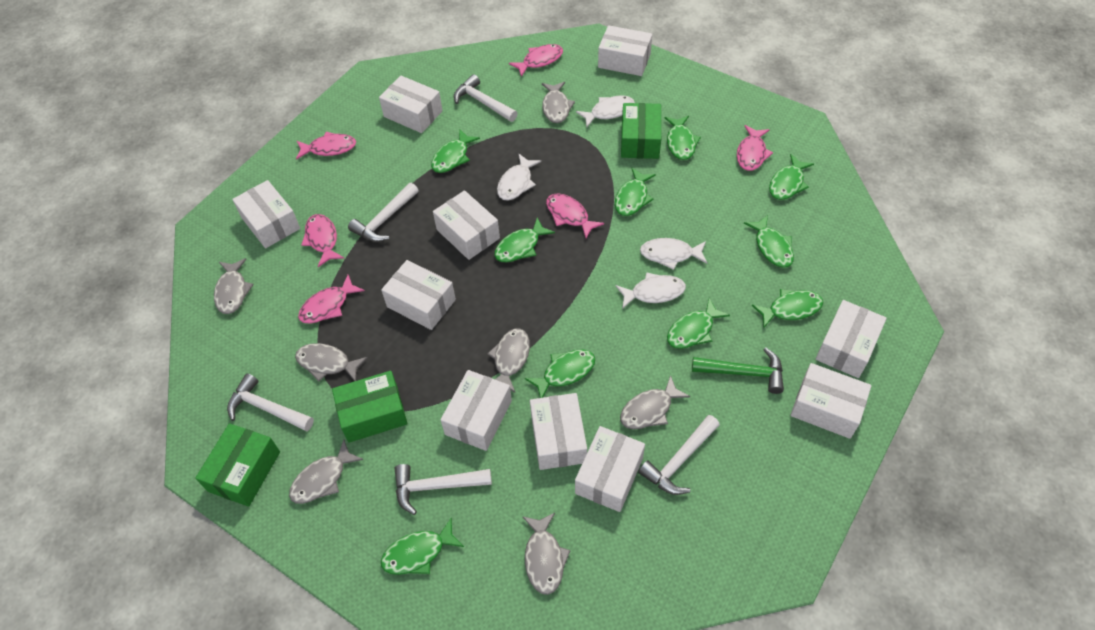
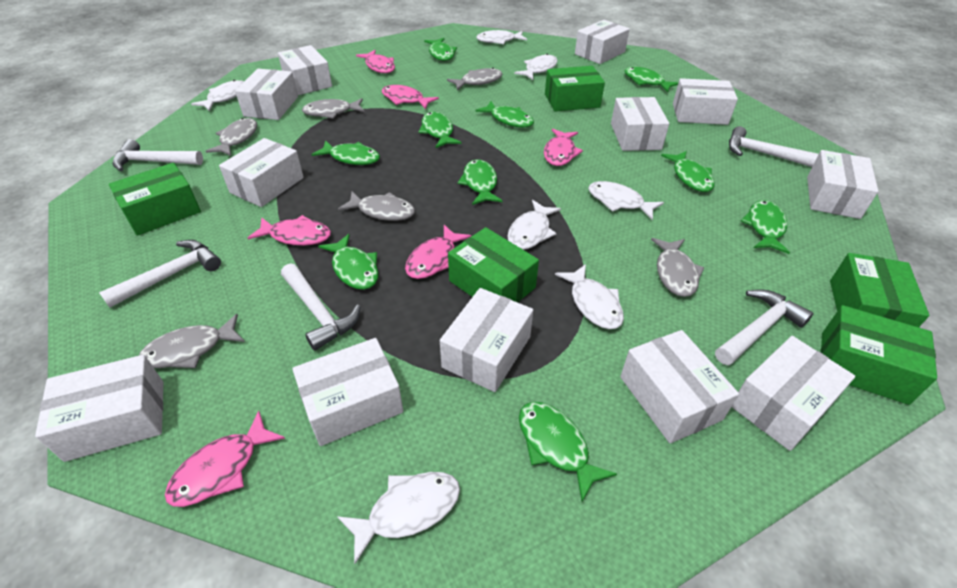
green box: [195,423,280,507] [332,371,407,443] [621,103,661,159] = 3 -> [109,163,201,236] [448,227,539,302] [545,66,605,111] [820,305,937,405] [830,253,929,327] = 5
green hammer: [692,348,784,394] = 1 -> none = 0
grey fish: [214,258,254,314] [289,440,363,504] [295,343,368,381] [487,328,530,393] [522,513,571,595] [542,82,575,123] [620,375,690,429] = 7 -> [139,314,245,368] [206,118,257,156] [302,98,364,119] [338,192,415,221] [447,68,502,90] [651,238,705,297] = 6
white box: [232,180,300,248] [379,76,443,133] [381,260,456,330] [433,190,500,260] [441,370,512,451] [530,393,587,470] [575,426,645,512] [598,25,652,76] [791,363,871,439] [815,300,887,378] = 10 -> [35,355,163,462] [219,138,304,207] [235,69,298,120] [278,45,332,95] [292,338,403,446] [440,288,533,392] [575,20,630,64] [611,97,669,151] [620,330,739,443] [673,78,738,125] [732,336,855,451] [807,150,878,219] = 12
white fish: [497,153,541,200] [576,95,635,127] [616,272,686,309] [640,238,707,270] = 4 -> [191,80,244,111] [337,472,460,564] [476,30,527,44] [507,200,561,250] [514,54,557,80] [555,264,624,329] [588,181,664,220] = 7

